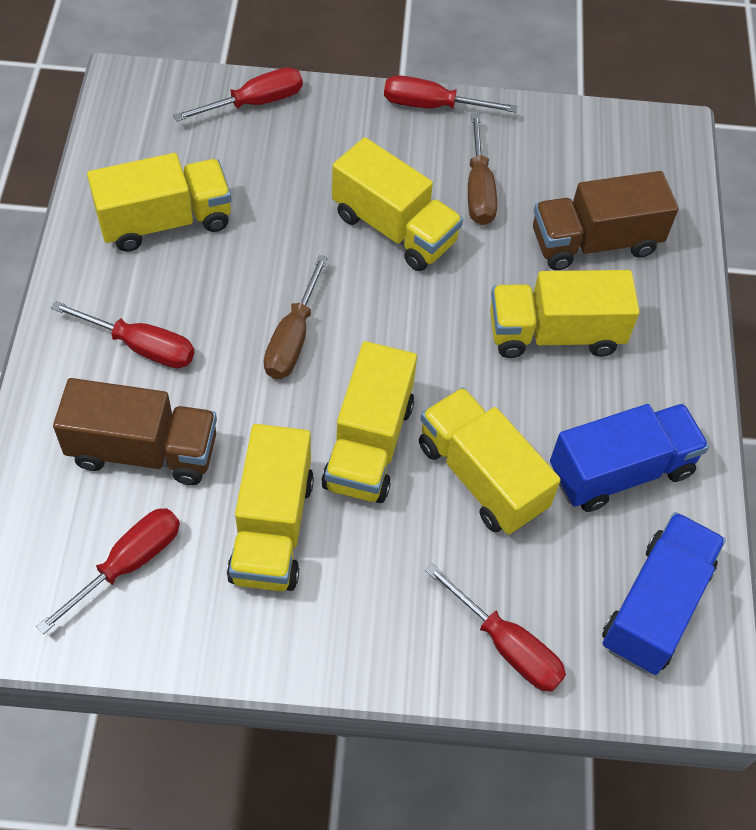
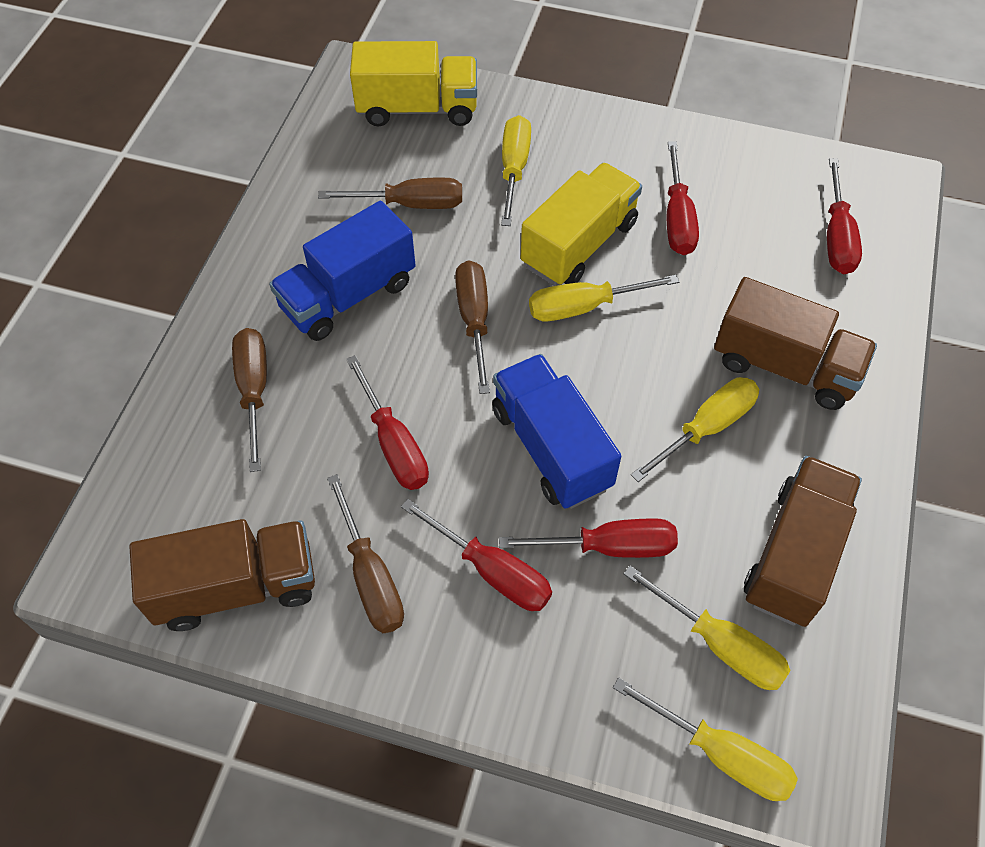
brown screwdriver: [264,255,328,379] [468,114,497,225] = 2 -> [232,328,267,472] [318,177,462,209] [327,474,404,633] [455,260,490,394] = 4
brown truck: [53,378,217,485] [533,171,678,270] = 2 -> [129,519,315,631] [714,277,877,410] [744,456,862,627] = 3
yellow screwdriver: none = 0 -> [501,115,531,226] [529,275,679,321] [613,677,798,801] [624,565,791,690] [631,377,759,482] = 5
yellow truck: [87,153,232,252] [227,424,314,591] [322,341,417,503] [332,137,463,271] [419,387,561,535] [490,270,640,358] = 6 -> [350,41,477,126] [521,163,642,286] = 2

